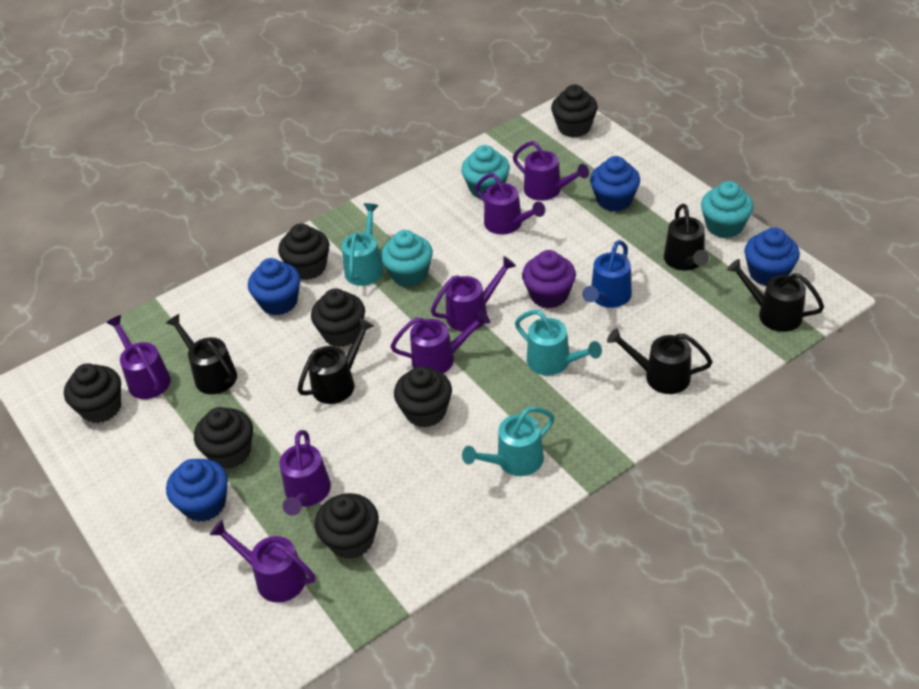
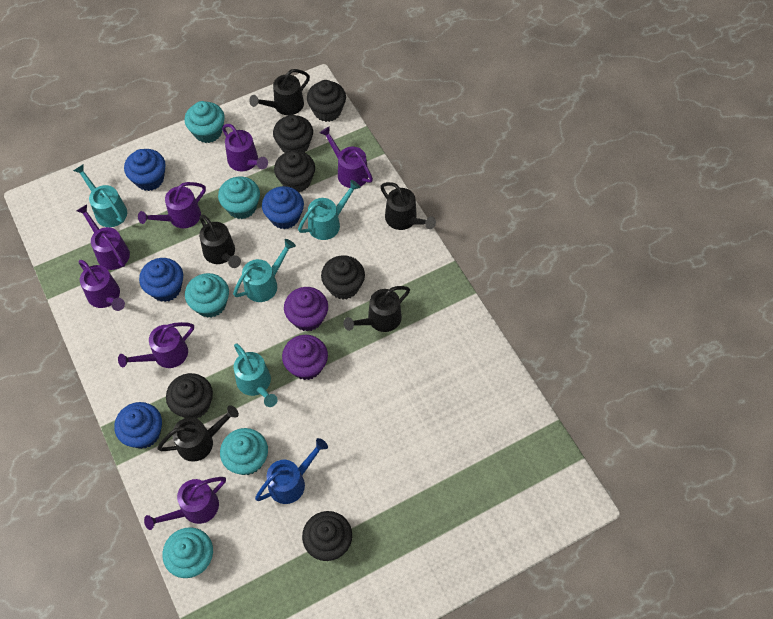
black cupcake: [64,363,121,423] [194,407,253,469] [278,224,329,280] [311,289,365,347] [315,493,379,559] [394,366,452,427] [551,85,598,138] = 7 -> [166,373,213,419] [273,115,313,153] [274,151,315,192] [302,511,352,561] [307,80,346,122] [321,255,365,299] = 6
purple cupcake: [522,250,576,309] = 1 -> [282,335,328,380] [284,287,328,332] = 2
turquoise cupcake: [381,230,433,287] [461,145,510,199] [701,181,754,238] = 3 -> [162,527,213,578] [185,101,225,143] [185,273,229,318] [218,177,260,219] [220,428,268,475] = 5
turquoise watering can: [342,203,384,286] [462,407,555,476] [515,310,602,376] = 3 -> [73,164,127,227] [233,239,296,302] [234,343,278,407] [298,180,361,240] = 4

